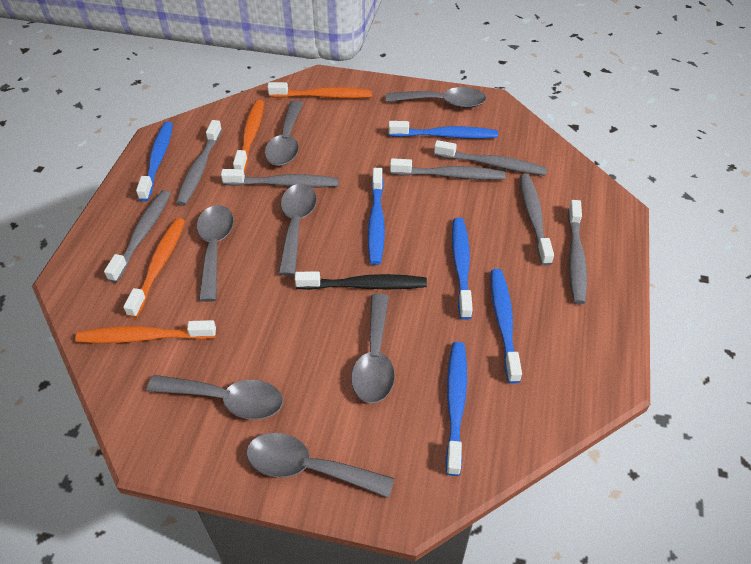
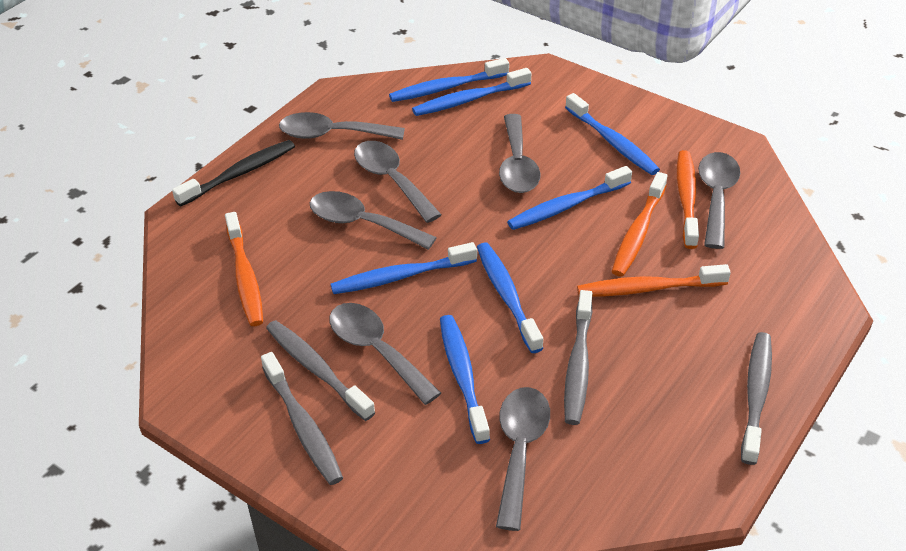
blue toothbrush: [136,122,173,201] [368,168,385,265] [388,121,498,139] [446,342,467,476] [452,218,473,320] [491,269,522,384] = 6 -> [330,242,477,294] [389,58,509,102] [412,68,531,116] [440,315,490,444] [477,243,543,353] [507,166,632,230] [565,93,660,175] = 7
grey toothbrush: [104,190,171,283] [176,120,222,206] [221,169,339,187] [390,158,506,180] [434,140,547,176] [520,174,554,266] [568,200,587,304] = 7 -> [261,352,343,485] [266,320,376,421] [564,290,593,425] [741,332,772,465] = 4

